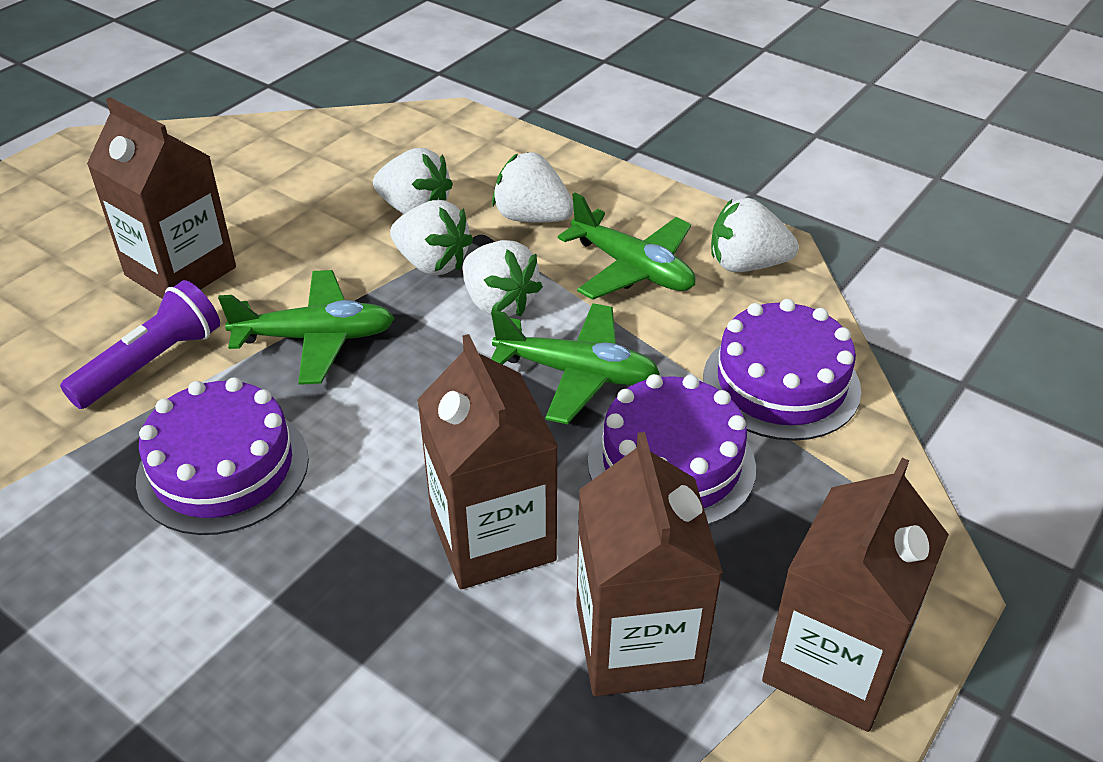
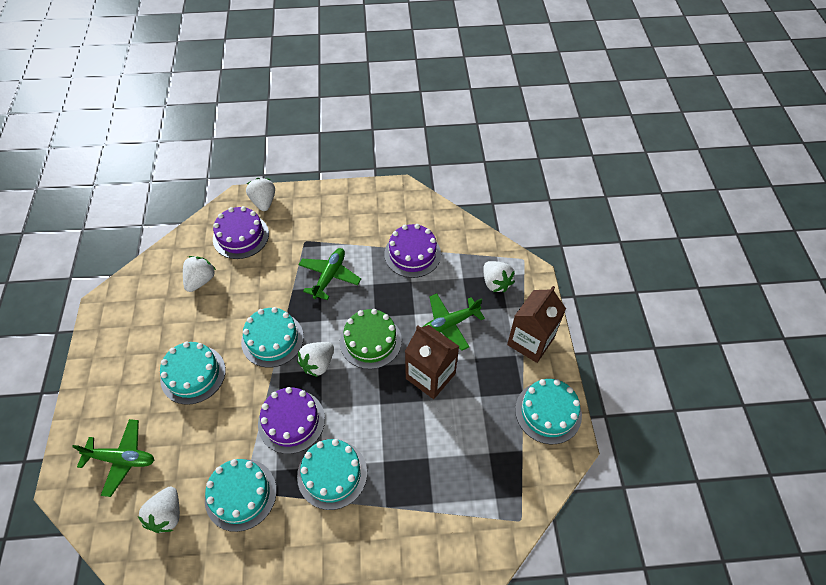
brown carton: [87,97,236,299] [417,334,558,589] [576,432,723,696] [762,458,949,732] = 4 -> [405,325,459,399] [507,286,566,363] = 2
green cake: none = 0 -> [340,309,402,369] = 1
purple flashlight: [60,280,220,409] = 1 -> none = 0
turquoise cake: none = 0 -> [160,342,226,405] [205,459,277,532] [241,307,304,368] [297,439,367,510] [515,379,582,444] = 5

